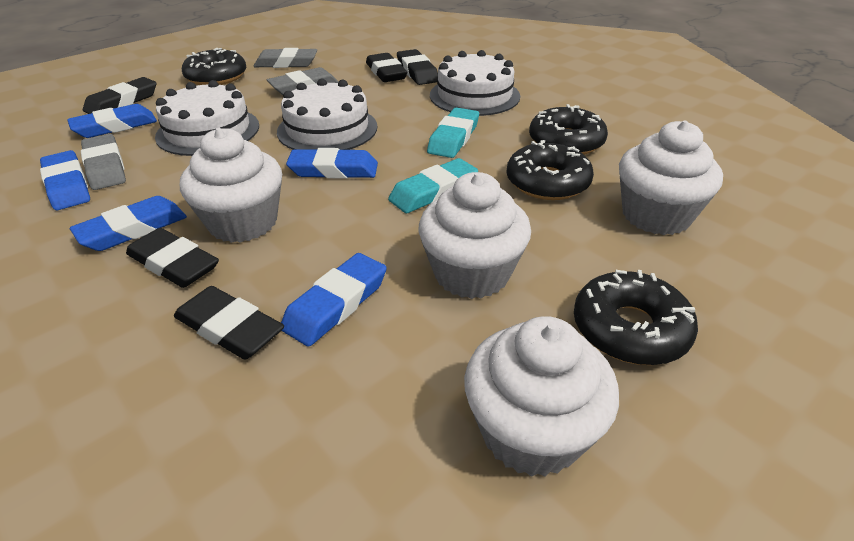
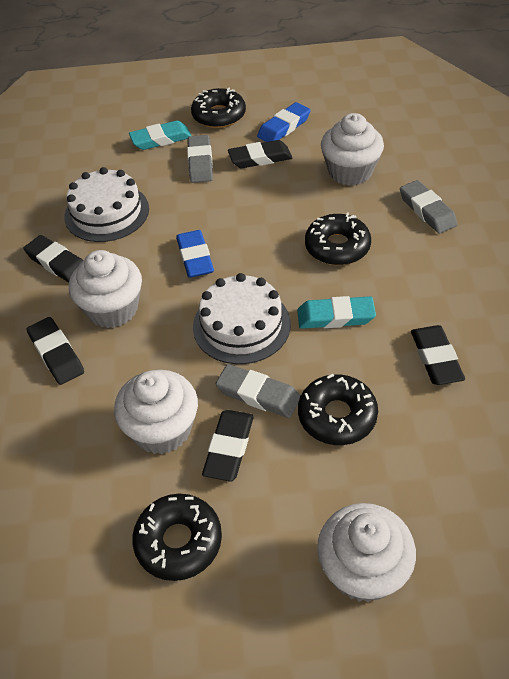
blue eraser: [40,150,90,210] [67,104,157,138] [70,196,187,251] [281,253,387,347] [286,148,378,179] = 5 -> [176,230,214,278] [257,102,311,142] = 2
white cake: [155,80,259,156] [277,79,377,150] [430,50,520,116] = 3 -> [64,167,149,242] [193,273,291,364] = 2

